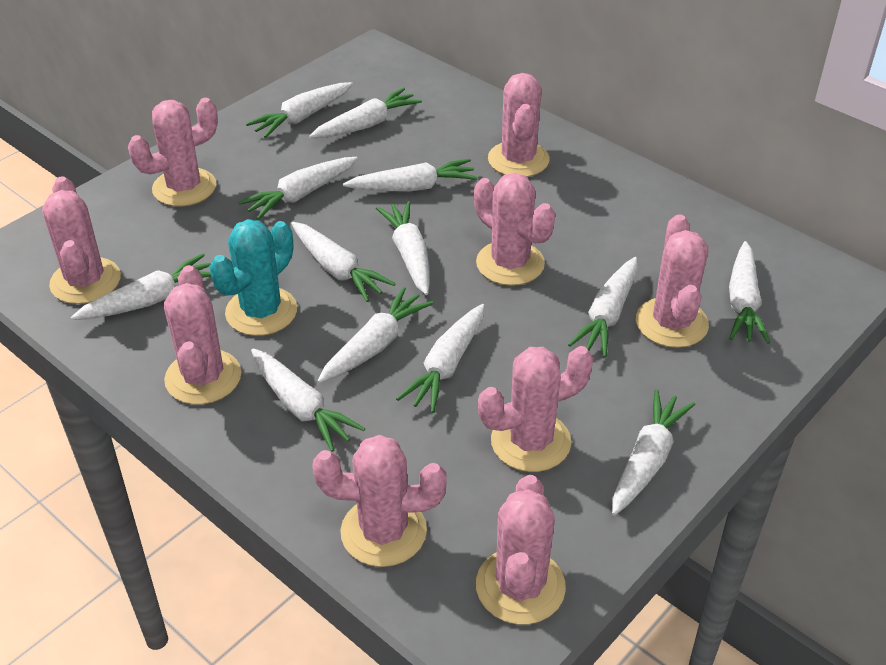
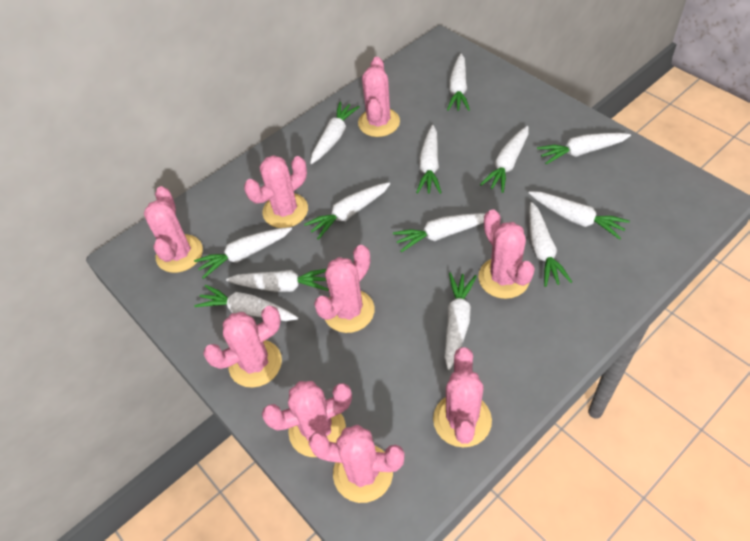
turquoise cactus: [209,219,297,336] = 1 -> none = 0

